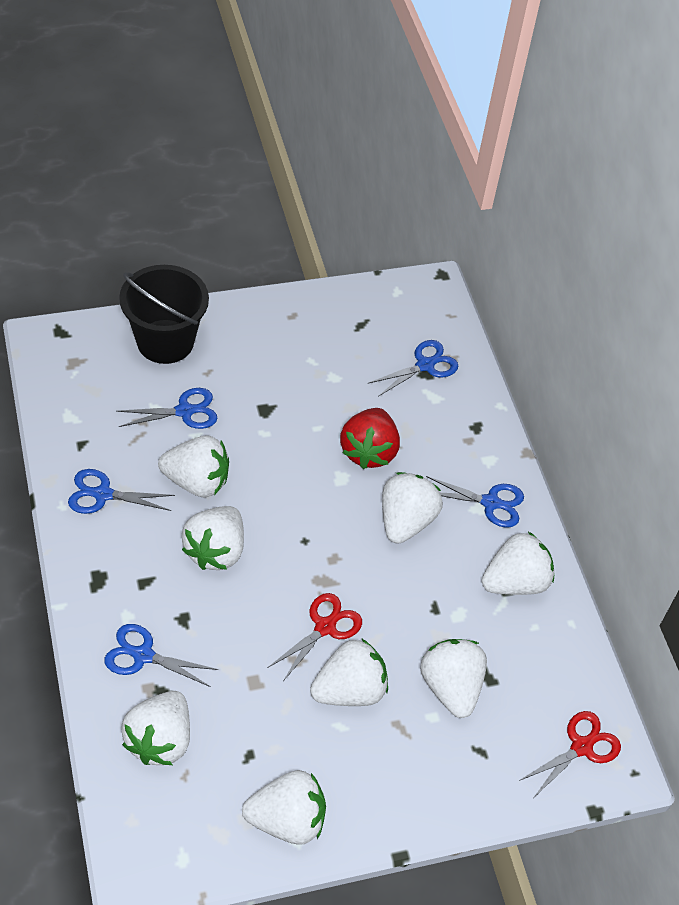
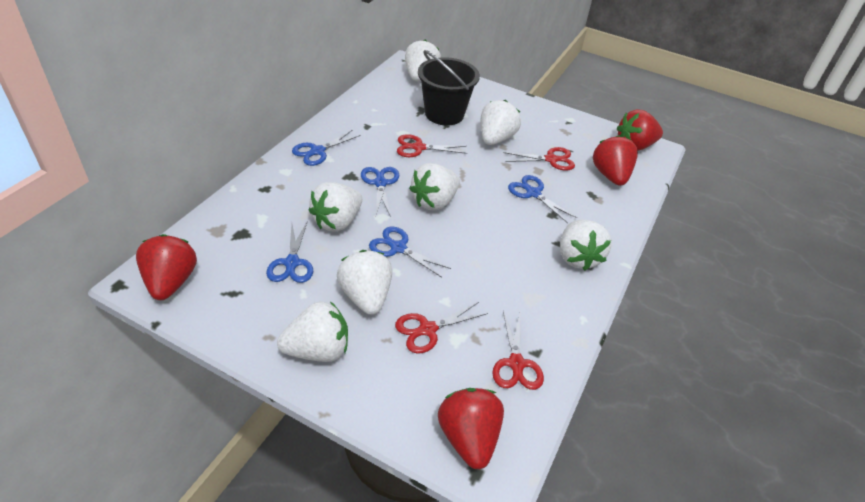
red scissors: [267,593,362,681] [519,711,621,797] = 2 -> [395,302,488,354] [397,134,467,157] [492,311,544,390] [503,147,575,170] = 4
red strawberry: [340,408,400,469] = 1 -> [136,234,197,300] [438,388,504,469] [593,135,638,186] [617,109,663,151] = 4
white strawberry: [121,691,190,765] [158,435,229,498] [182,506,244,570] [242,770,326,845] [310,638,388,706] [382,472,443,544] [420,639,487,718] [482,532,554,595] = 8 -> [277,301,348,362] [309,182,362,232] [337,250,392,315] [405,40,441,81] [409,163,460,211] [481,100,521,145] [560,220,611,271] = 7

